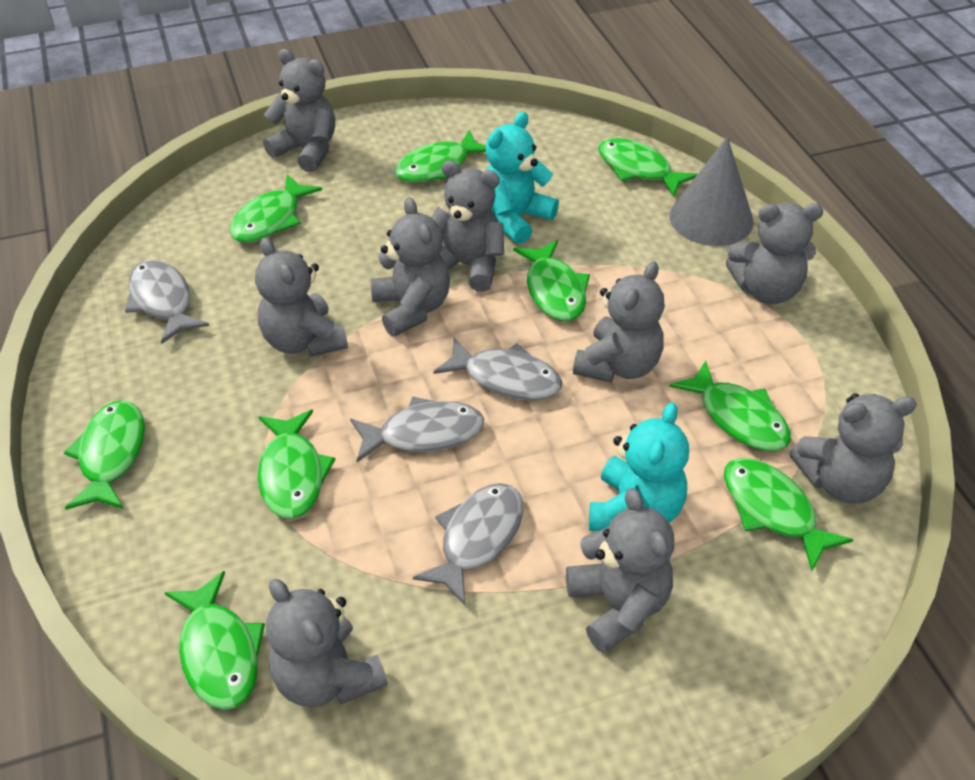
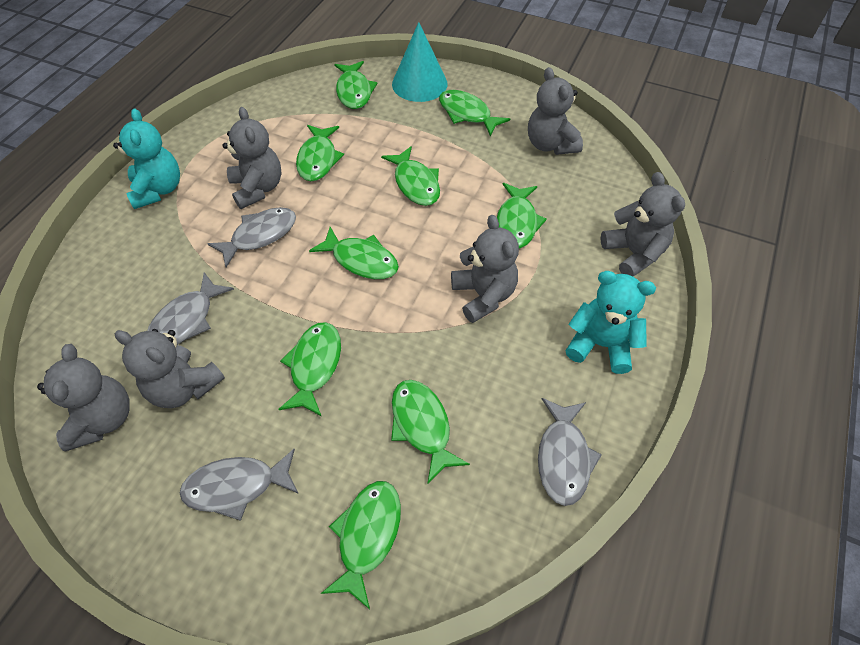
grey cone: [670,137,754,246] = 1 -> none = 0
grey teddy bear: [255,237,348,357] [263,49,335,172] [266,579,388,707] [371,197,450,337] [431,161,504,292] [566,488,674,653] [573,261,665,382] [726,202,823,304] [790,393,917,504] = 9 -> [37,344,129,451] [115,329,225,408] [223,107,282,209] [451,215,519,323] [528,67,583,155] [601,172,685,277] = 6
turquoise cone: none = 0 -> [392,22,447,102] = 1

